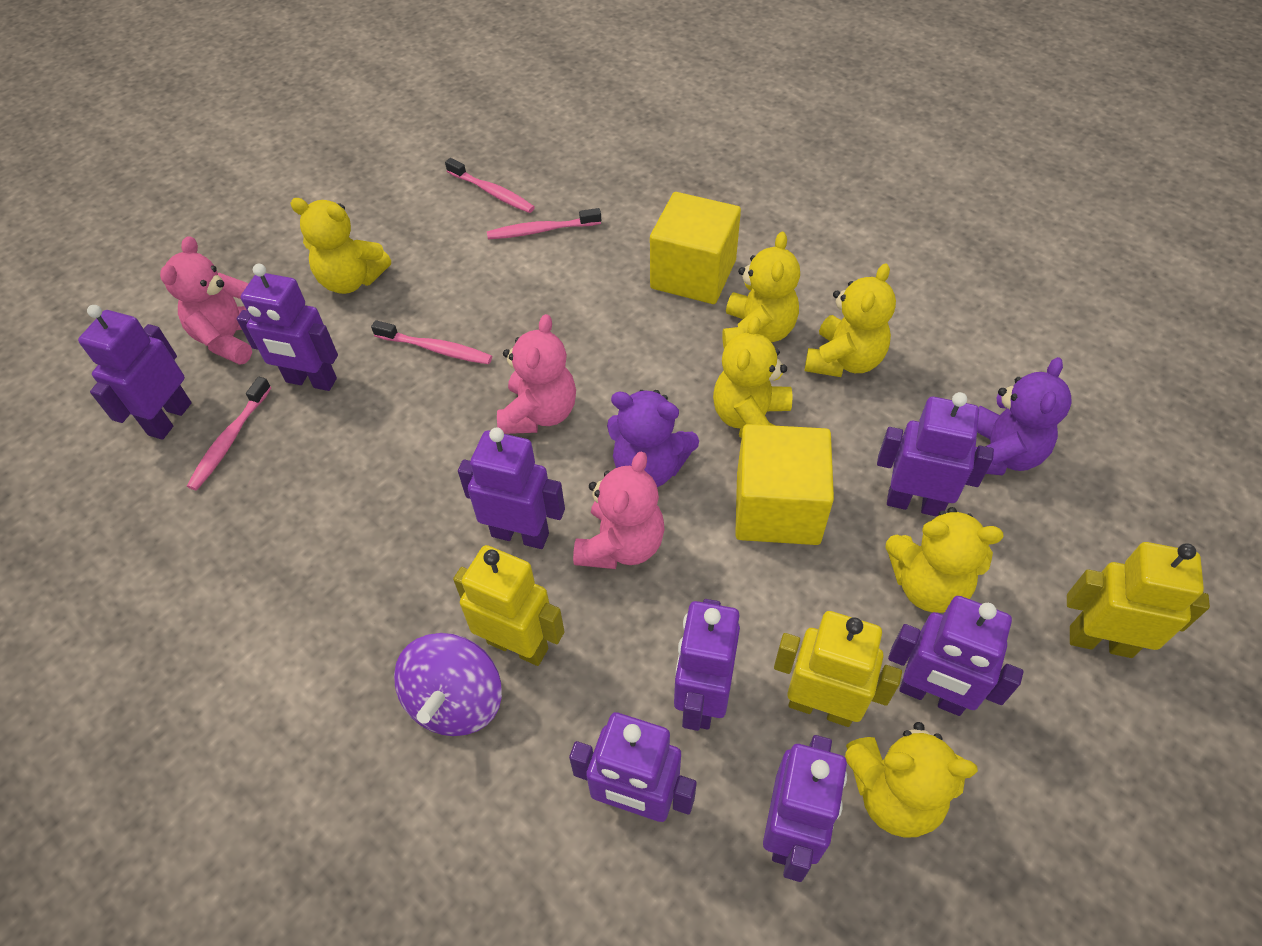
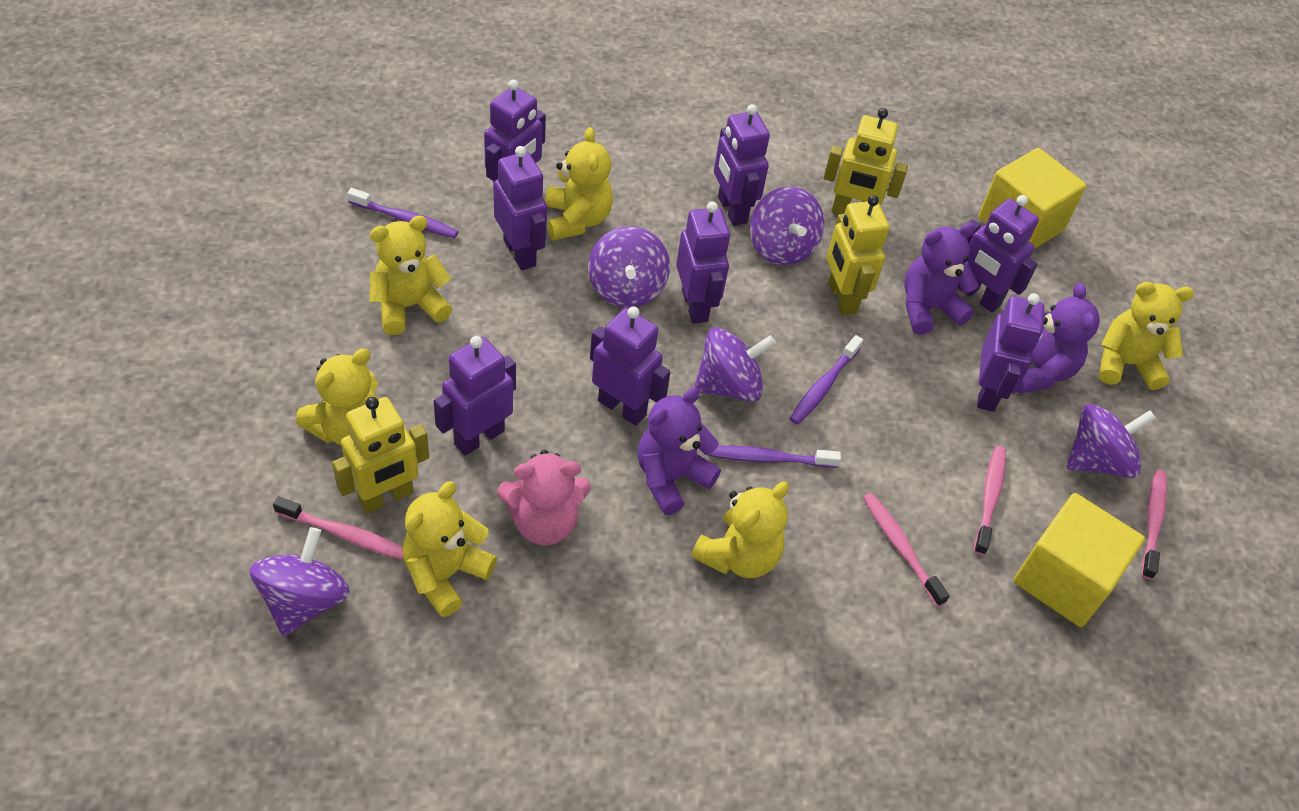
pink teddy bear: [160,236,252,365] [497,314,576,434] [573,451,665,569] = 3 -> [497,450,591,545] = 1
purple spinning top: [394,633,502,736] = 1 -> [250,527,350,637] [588,226,670,308] [694,328,776,402] [750,187,824,265] [1067,404,1156,478] = 5
purple teddy bear: [607,390,699,487] [975,357,1072,475] = 2 -> [637,387,721,515] [904,223,979,335] [1016,283,1100,394] = 3
purple toothbrush: none = 0 -> [347,188,459,239] [708,446,841,468] [789,335,863,425] = 3

